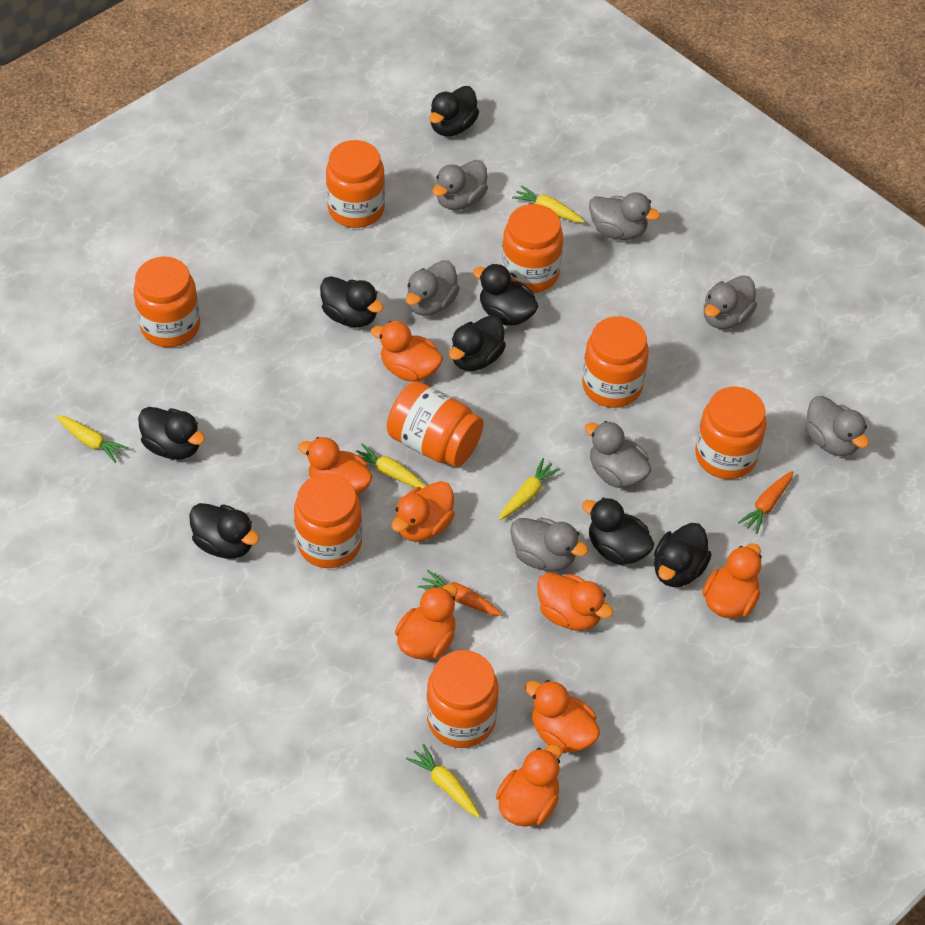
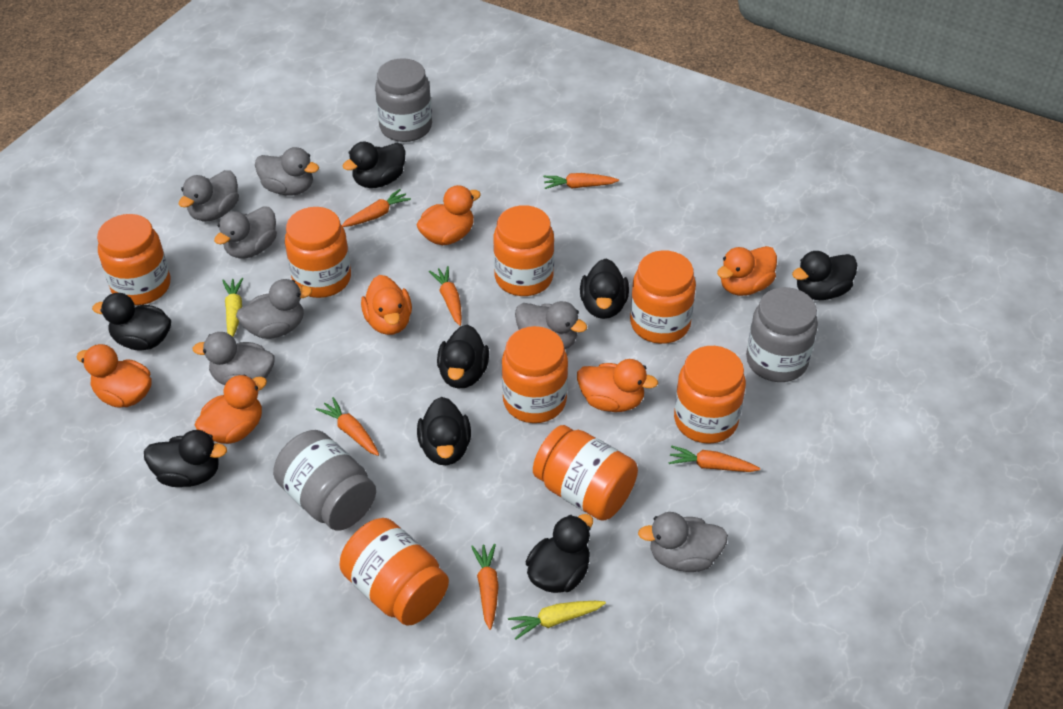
grey jar: none = 0 -> [273,430,376,531] [375,58,432,142] [746,287,818,382] = 3
orange carrot: [417,570,503,616] [738,471,793,534] = 2 -> [316,397,379,456] [342,189,411,227] [429,266,462,326] [471,544,499,630] [543,173,619,189] [668,445,760,472] = 6
orange duck: [298,437,373,496] [371,321,443,382] [391,481,455,542] [395,584,457,660] [496,744,562,827] [525,680,600,753] [537,573,613,631] [702,543,762,619] = 8 -> [76,344,152,408] [195,375,267,444] [361,275,412,335] [417,185,481,245] [577,359,658,412] [717,246,777,296] = 6
yellow carrot: [56,415,129,463] [356,443,426,489] [406,744,480,818] [499,458,560,520] [512,185,584,223] = 5 -> [222,278,243,337] [508,601,606,640] = 2

